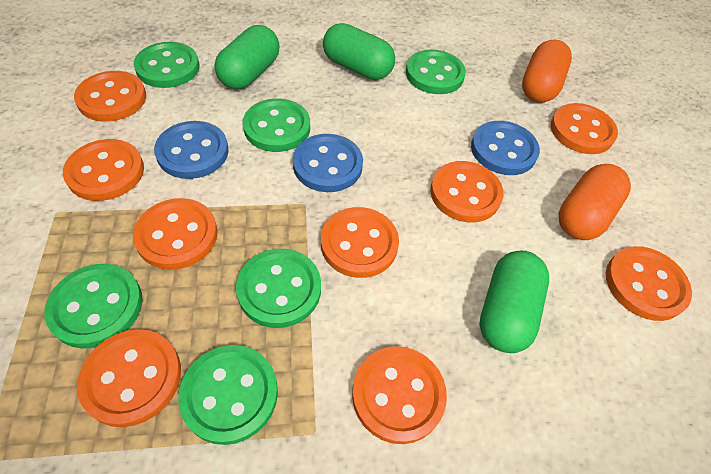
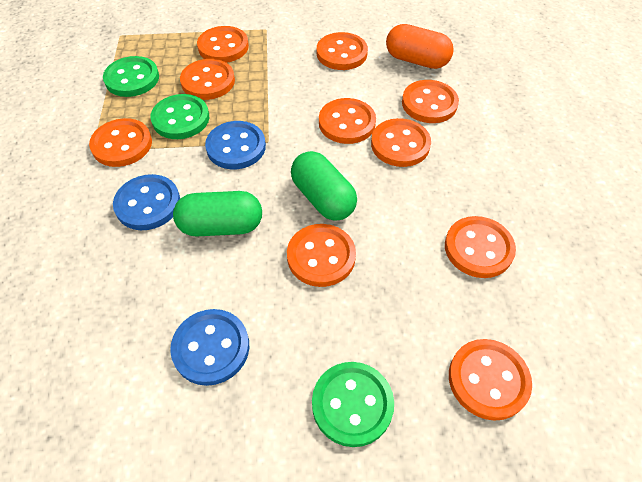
green button: [44,264,143,348] [134,42,199,88] [178,345,278,445] [236,249,321,328] [243,98,310,152] [406,50,466,94] = 6 -> [103,56,159,97] [150,94,209,139] [312,362,394,447] = 3
green capsule: [215,25,280,89] [323,23,395,80] [480,250,549,353] = 3 -> [173,191,262,236] [291,151,357,221] = 2
orange button: [63,139,144,201] [74,71,146,122] [77,329,181,427] [133,198,217,270] [321,207,399,278] [352,346,447,444] [430,161,504,223] [551,103,618,154] [606,246,692,321] = 9 -> [89,118,152,167] [180,59,235,100] [197,26,249,63] [287,224,356,287] [317,32,368,70] [319,98,376,144] [371,118,431,167] [402,80,459,123] [445,216,516,278] [449,339,532,421] = 10
orange capsule: [522,40,572,103] [558,164,631,240] = 2 -> [386,24,454,69] = 1

